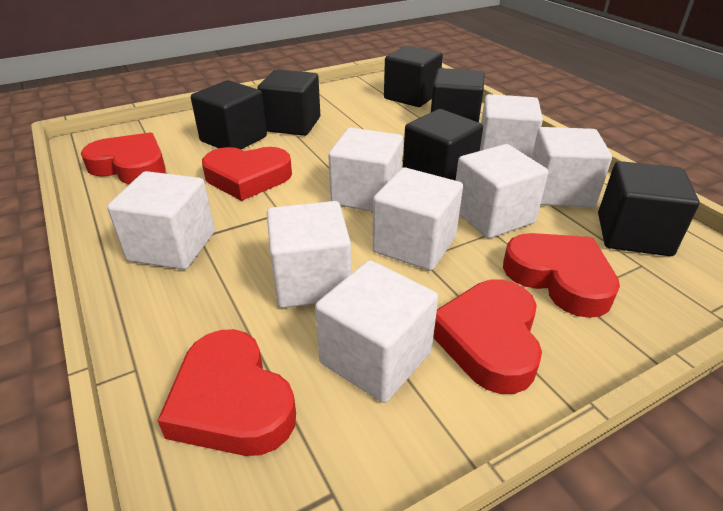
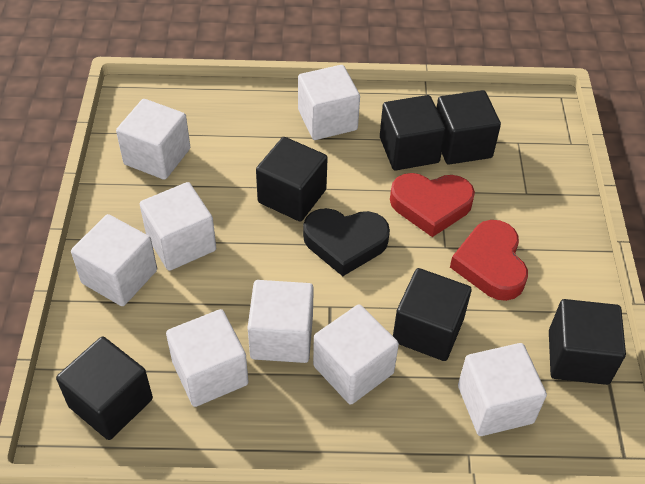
black heart: none = 0 -> [303,208,390,276] = 1
red heart: [81,132,166,184] [157,329,296,456] [202,147,292,201] [433,279,542,394] [503,233,620,318] = 5 -> [390,173,475,237] [450,220,528,301] = 2

